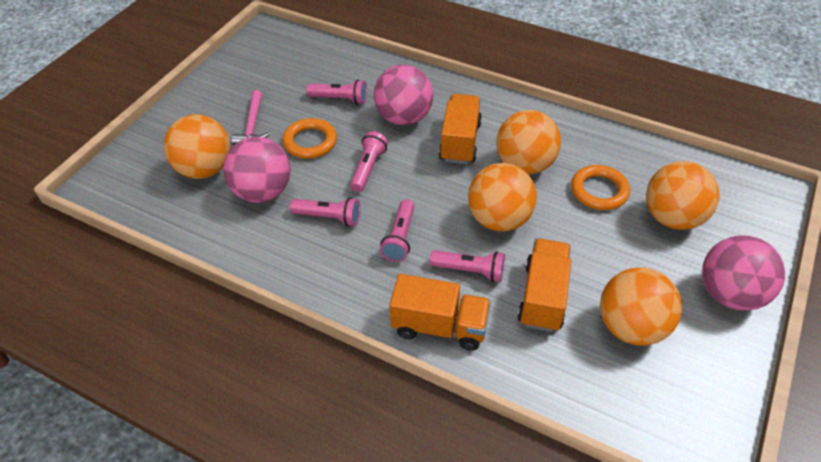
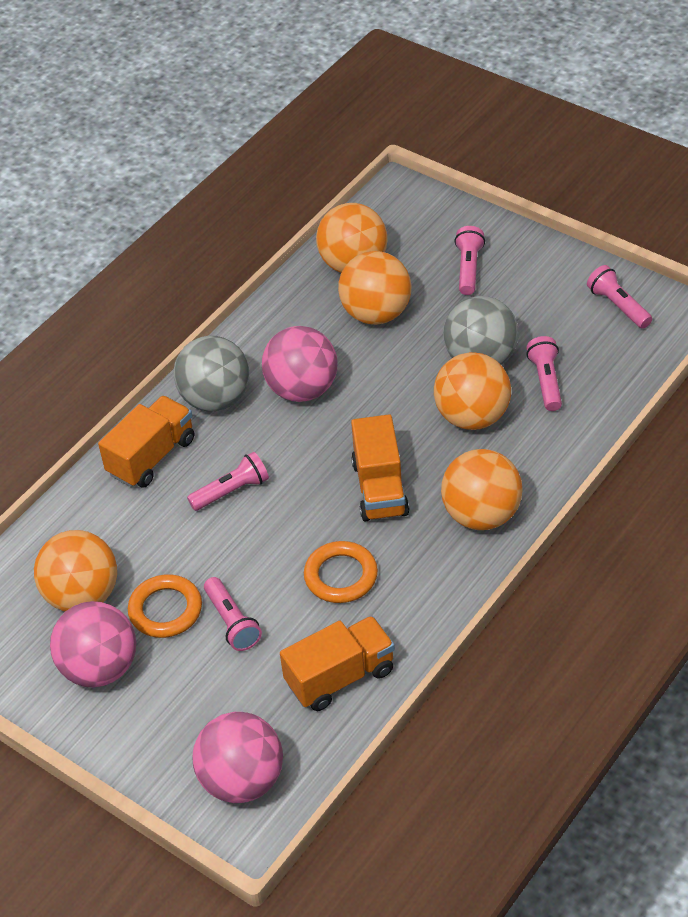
grey ball: none = 0 -> [173,336,249,411] [443,296,519,365] = 2
pink hammer: [232,90,270,145] = 1 -> none = 0

